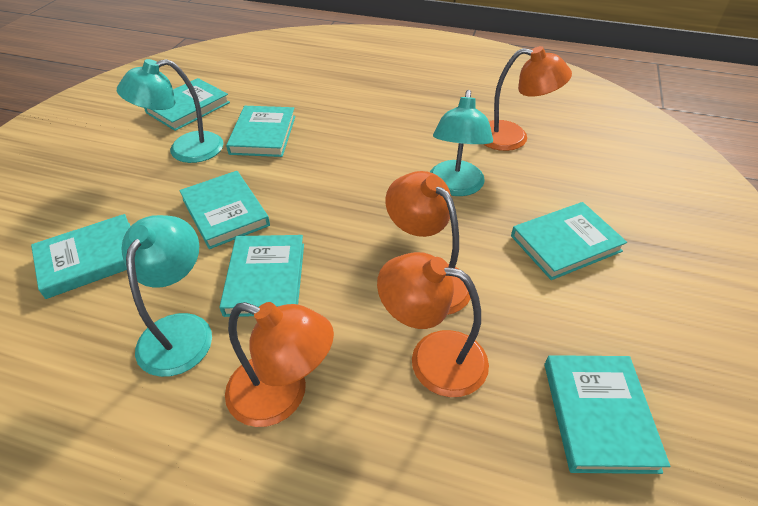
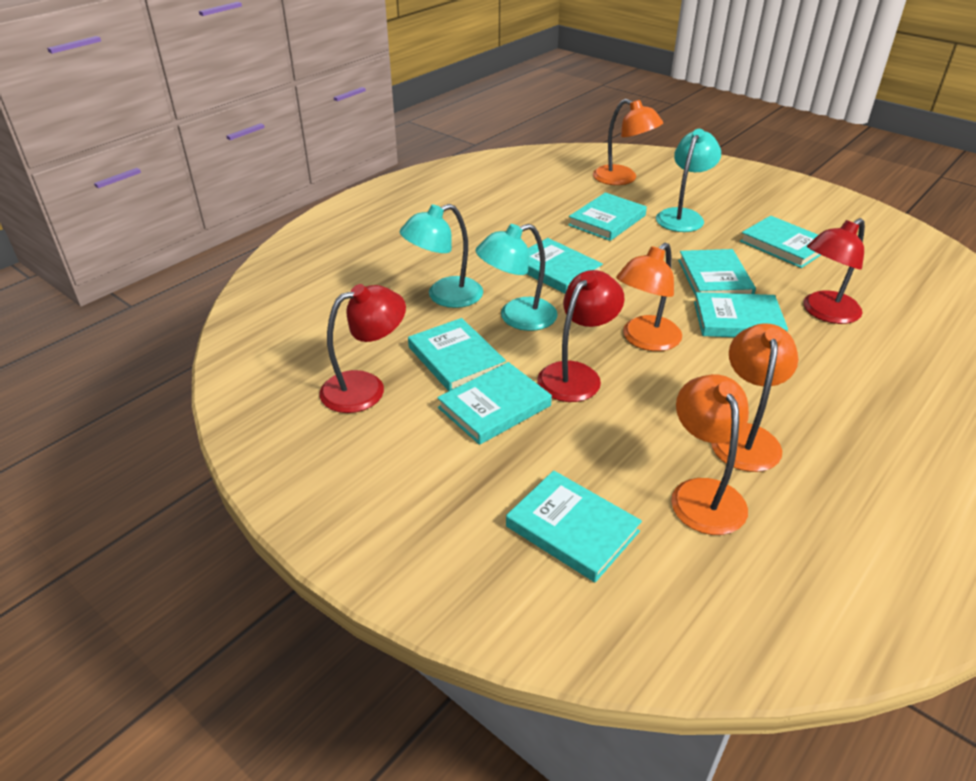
red lamp: none = 0 -> [319,284,406,413] [537,270,625,402] [803,218,865,324] = 3
turquoise book: [31,214,131,299] [144,78,230,131] [179,171,270,249] [219,235,304,317] [226,106,296,157] [511,202,627,280] [545,355,670,474] = 7 -> [408,318,506,391] [437,362,552,445] [506,470,642,583] [527,238,603,294] [568,192,647,241] [678,249,756,298] [694,292,788,337] [740,216,821,268] = 8

